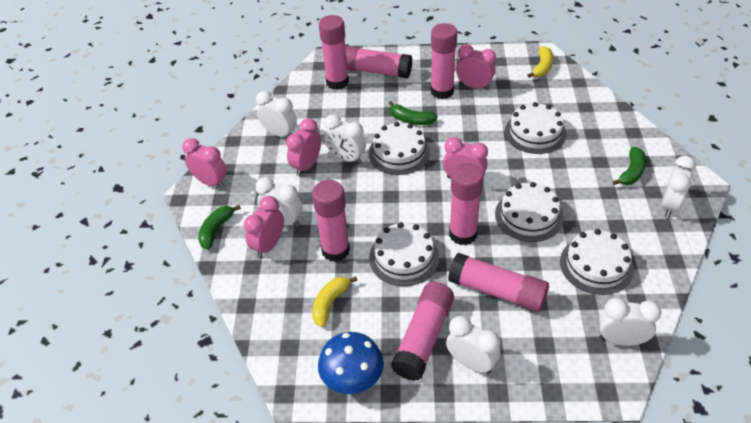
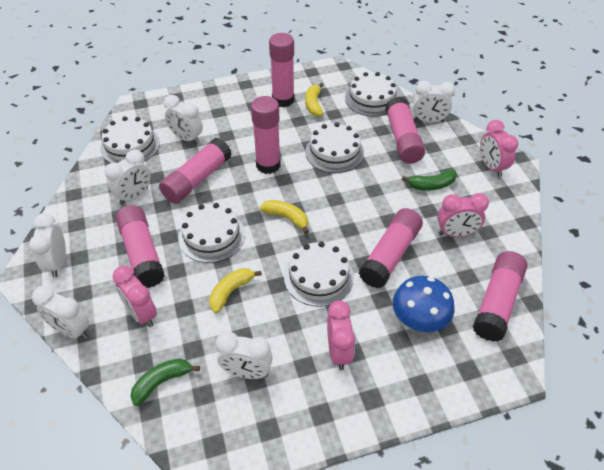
green banana: [198,205,241,249] [388,101,438,125] [613,147,646,185] = 3 -> [130,358,200,406] [402,169,457,191] = 2
pink clock: [182,138,227,188] [244,196,284,258] [286,118,321,176] [443,137,488,178] [456,44,496,90] = 5 -> [113,266,157,327] [327,300,355,370] [437,193,489,237] [480,120,518,177] = 4
yellow banana: [312,276,357,327] [527,46,553,78] = 2 -> [209,268,262,313] [259,200,309,234] [305,83,324,117] = 3

